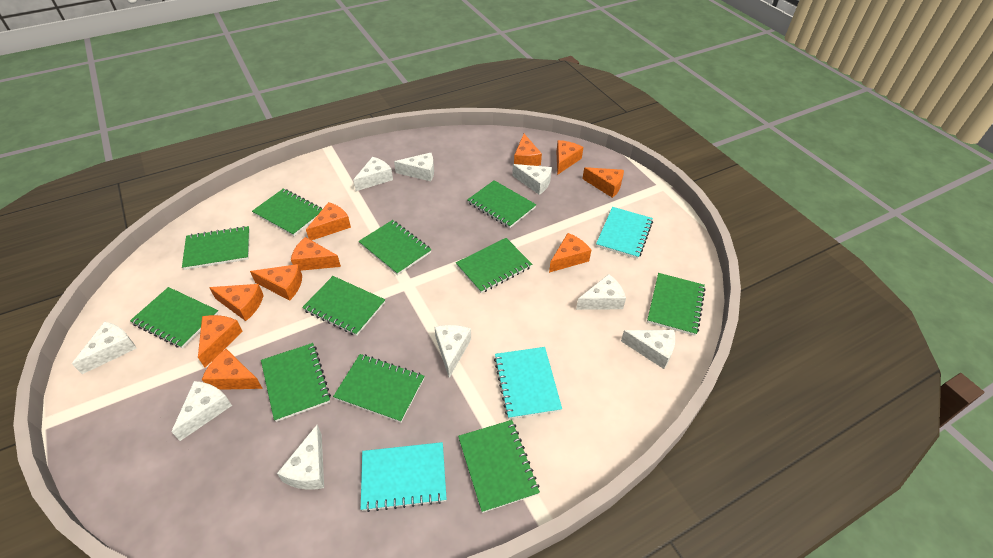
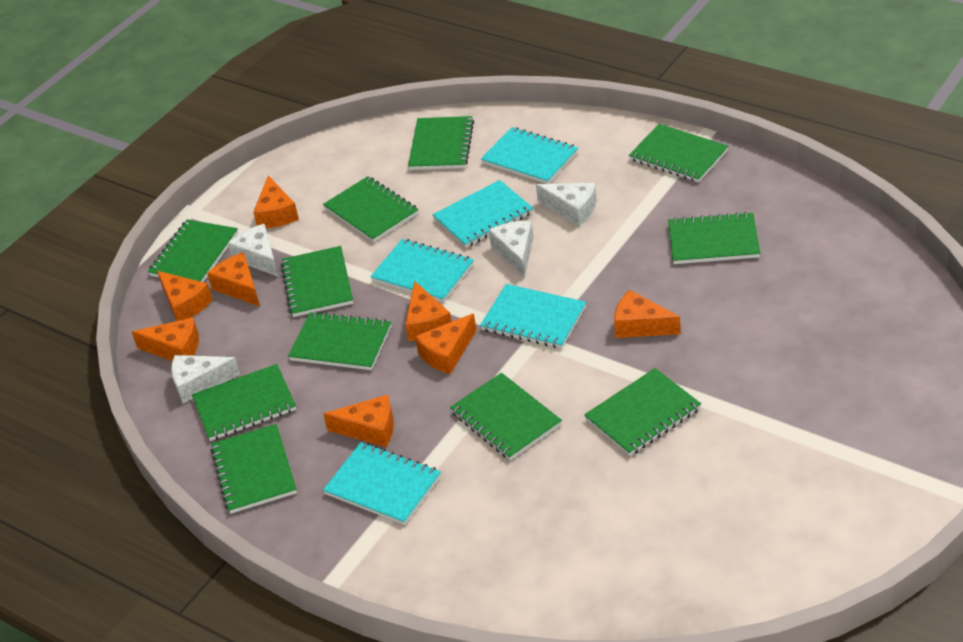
orange cheese: [198,315,243,368] [202,349,263,390] [209,284,264,321] [250,264,302,301] [291,237,341,271] [306,202,351,240] [514,134,542,166] [549,233,591,273] [557,140,583,175] [582,167,624,198] = 10 -> [132,318,199,361] [157,271,213,321] [207,252,260,306] [253,175,299,228] [323,394,394,447] [405,281,452,341] [415,313,477,374] [614,290,681,338] = 8
turquoise notebook: [361,442,447,512] [494,347,562,419] [596,207,653,259] = 3 -> [323,442,441,525] [370,239,474,302] [433,180,533,248] [480,284,586,349] [481,127,578,184] = 5
white cheese: [72,322,137,374] [171,381,232,441] [277,425,324,490] [353,157,393,191] [394,153,434,181] [435,325,471,378] [512,164,552,195] [576,274,626,310] [621,330,675,369] = 9 -> [171,355,240,403] [228,224,279,277] [489,220,534,278] [536,183,597,226] = 4

